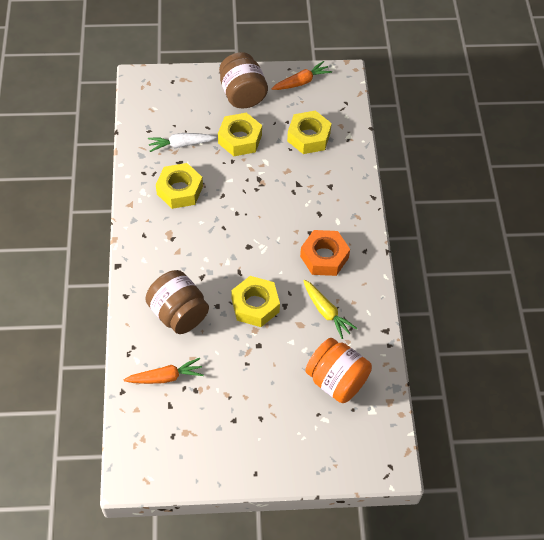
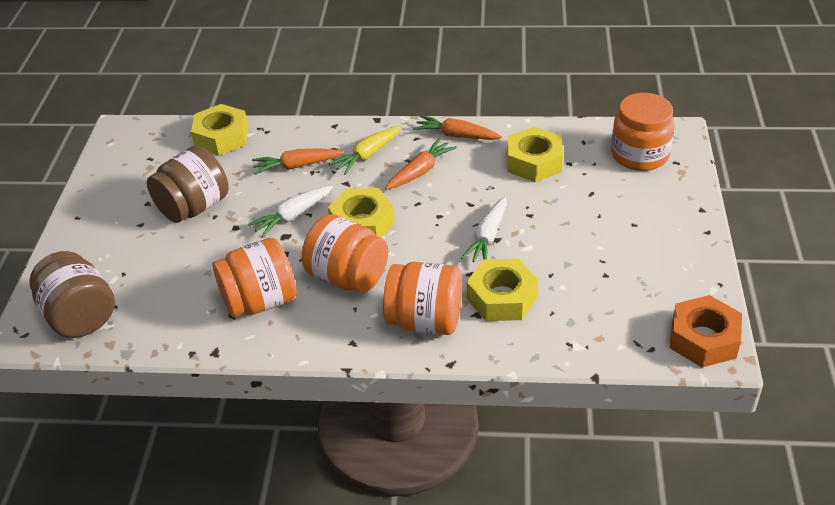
orange carrot: [124,358,204,384] [271,61,332,90] = 2 -> [252,148,344,175] [385,138,457,190] [413,115,502,140] = 3
orange jar: [305,338,372,403] = 1 -> [212,238,297,317] [302,214,388,293] [383,262,462,335] [611,93,675,171] = 4
white carrot: [148,133,217,152] = 1 -> [248,186,333,238] [461,197,507,262] = 2

